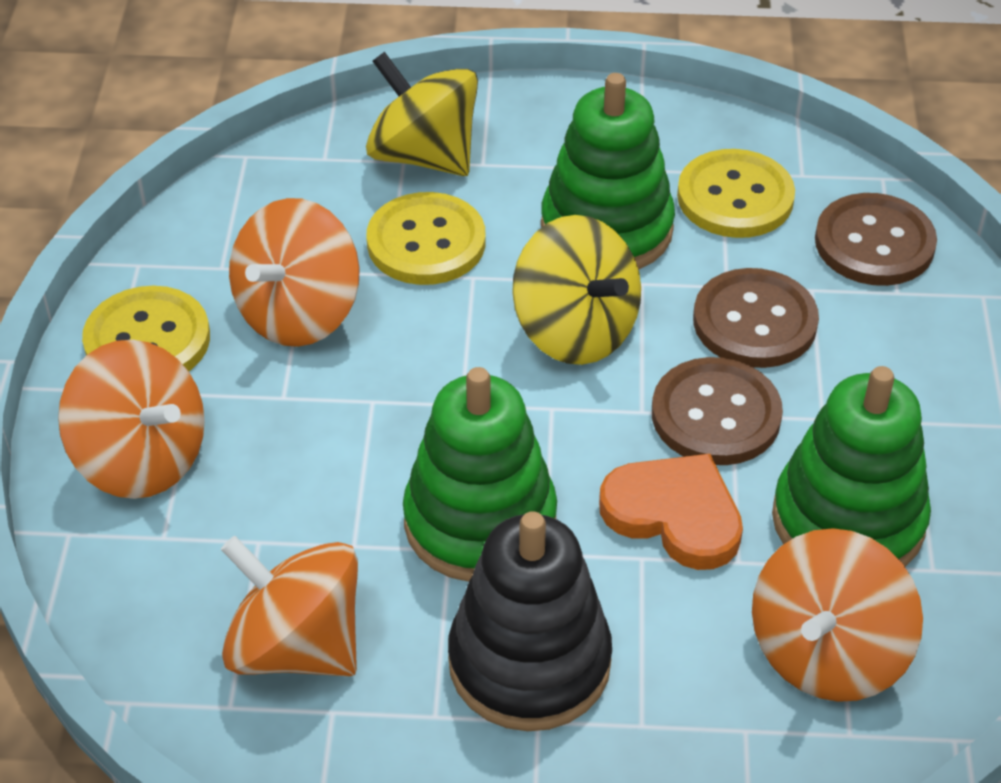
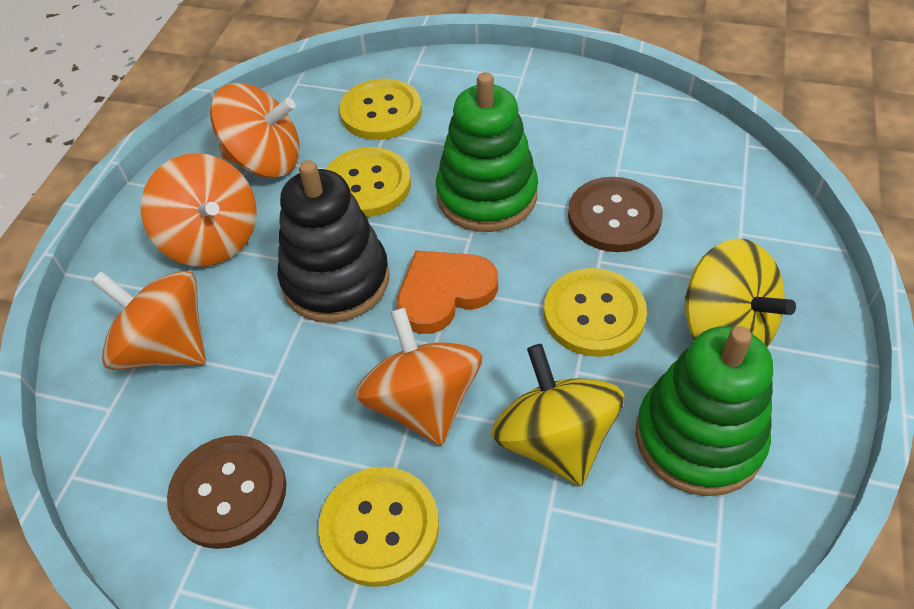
brown button: [652,357,783,465] [693,268,819,368] [815,193,937,286] = 3 -> [167,435,286,549] [568,177,663,252] = 2
green stacking toy: [403,367,557,582] [541,73,675,270] [772,366,931,566] = 3 -> [436,72,538,232] [636,326,773,496] = 2
yellow button: [82,286,210,371] [366,192,486,285] [677,149,795,238] = 3 -> [318,467,439,587] [326,147,411,217] [339,79,422,140] [544,268,647,357] = 4

